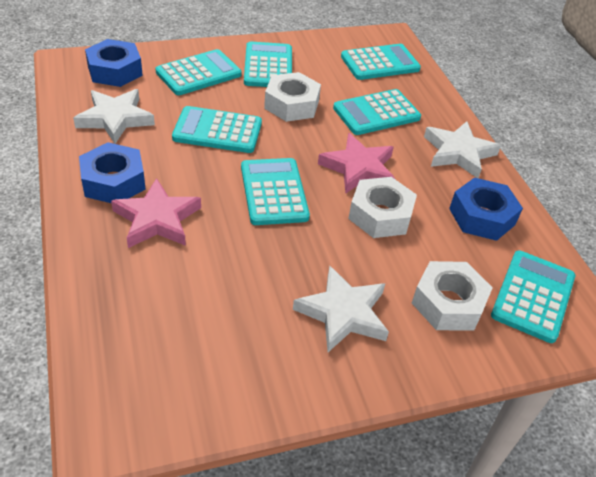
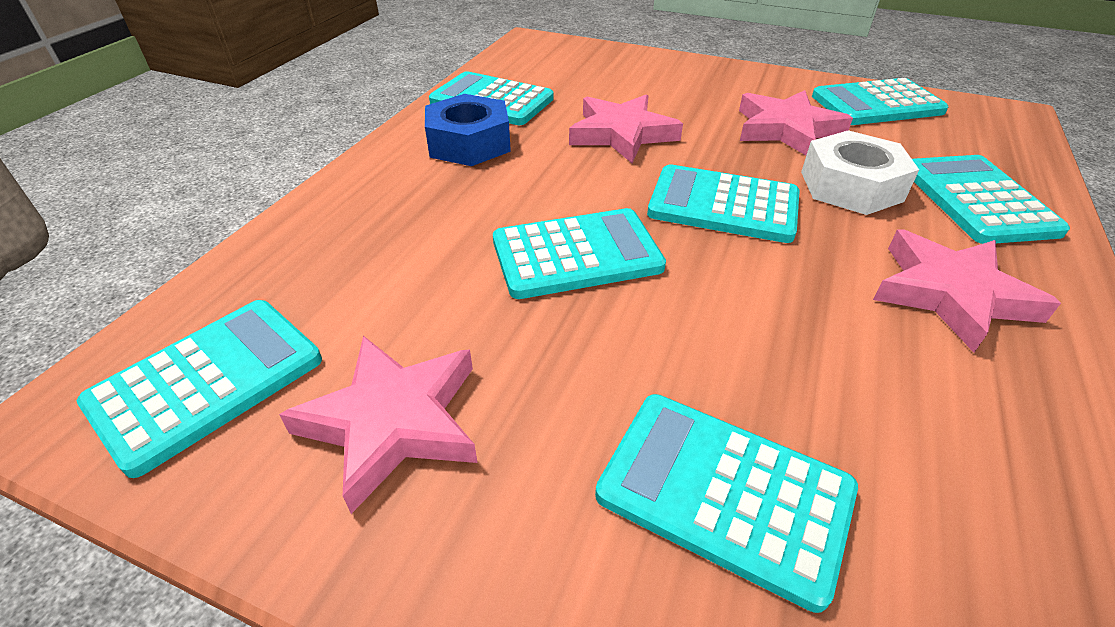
blue nut: [79,142,146,203] [85,39,143,87] [449,177,523,241] = 3 -> [425,94,511,166] = 1
pink star: [111,178,201,248] [318,133,395,194] = 2 -> [279,336,478,514] [569,94,683,163] [739,90,853,155] [873,230,1061,353] = 4
white nut: [264,72,321,122] [348,177,417,238] [412,261,493,331] = 3 -> [801,130,919,215] = 1
white star: [73,89,155,144] [293,266,389,352] [424,121,501,178] = 3 -> none = 0

